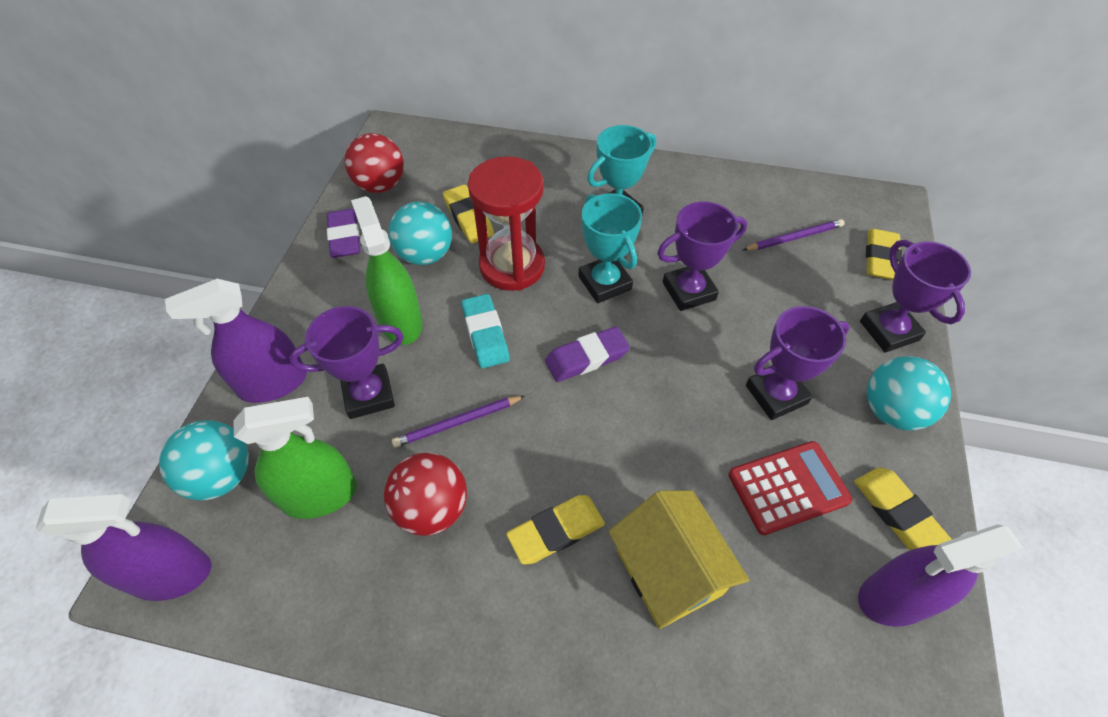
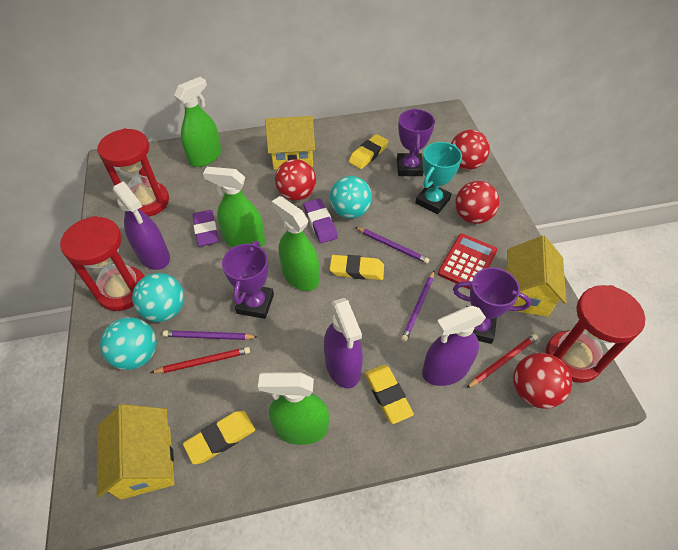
green spray bottle: [233,397,357,519] [351,196,423,345] = 2 -> [174,77,222,167] [203,167,265,247] [258,372,329,445] [272,196,319,291] = 4
purple pencil: [392,396,525,448] [743,219,844,251] = 2 -> [163,330,257,340] [355,227,430,264] [401,271,434,342] = 3
purple trophy: [289,306,404,419] [657,202,747,311] [746,306,850,420] [860,240,971,353] = 4 -> [222,241,274,319] [397,109,435,176] [453,267,531,344] = 3
red ball: [345,133,404,193] [384,452,467,536] = 2 -> [275,159,316,201] [451,130,490,170] [455,181,499,224] [513,353,572,409] = 4
red hourglass: [468,156,545,291] = 1 -> [60,216,145,311] [98,128,169,216] [546,285,645,383] = 3
red pencil: none = 0 -> [151,347,250,373] [467,334,538,388] = 2
turquoise eraser: [461,294,510,368] = 1 -> none = 0
turquoise trophy: [578,193,642,303] [587,125,656,215] = 2 -> [415,142,462,214] = 1
yellow house: [609,490,749,629] = 1 -> [97,404,174,500] [265,116,315,170] [505,236,567,317] = 3

